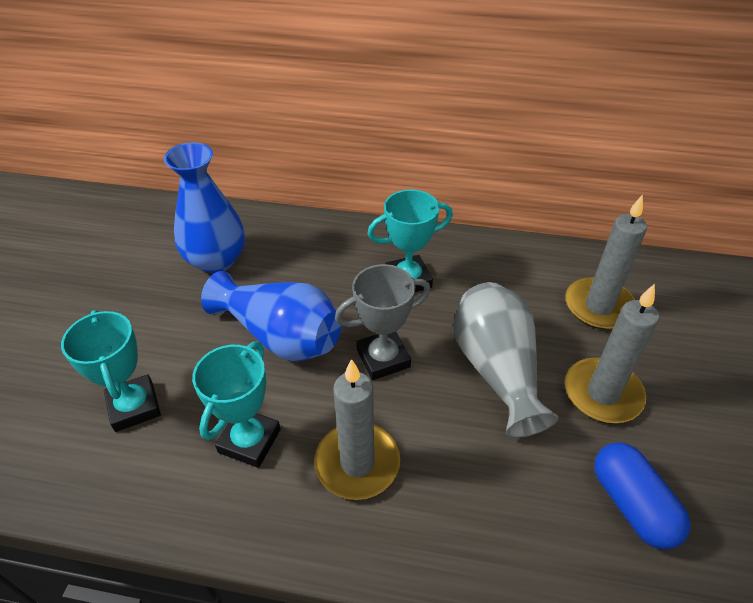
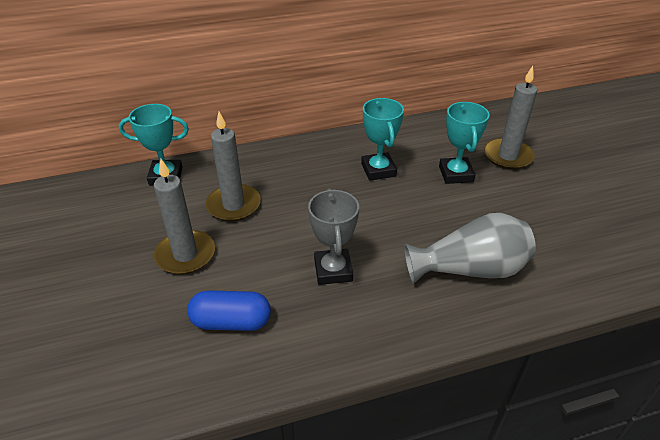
blue vase: [164,142,245,273] [201,271,341,362] = 2 -> none = 0

